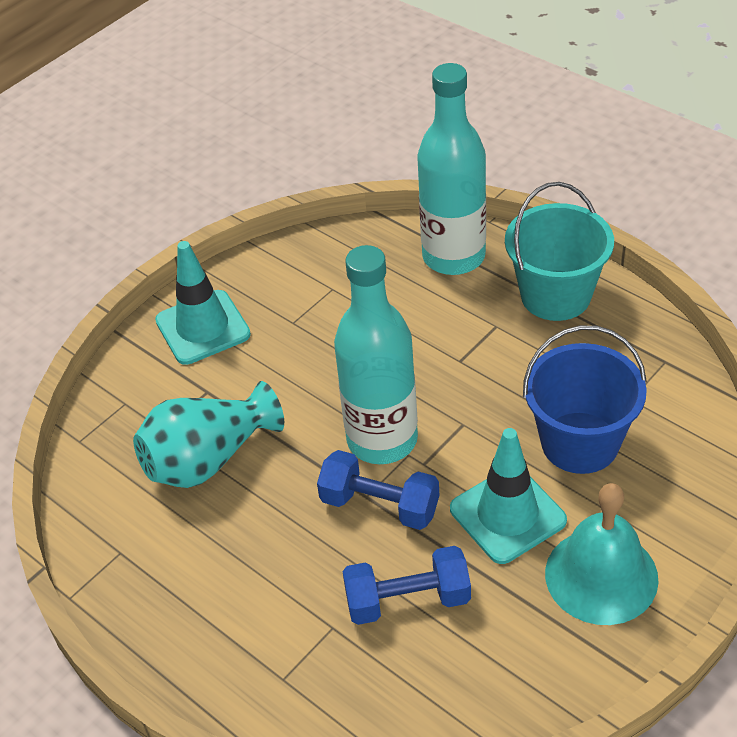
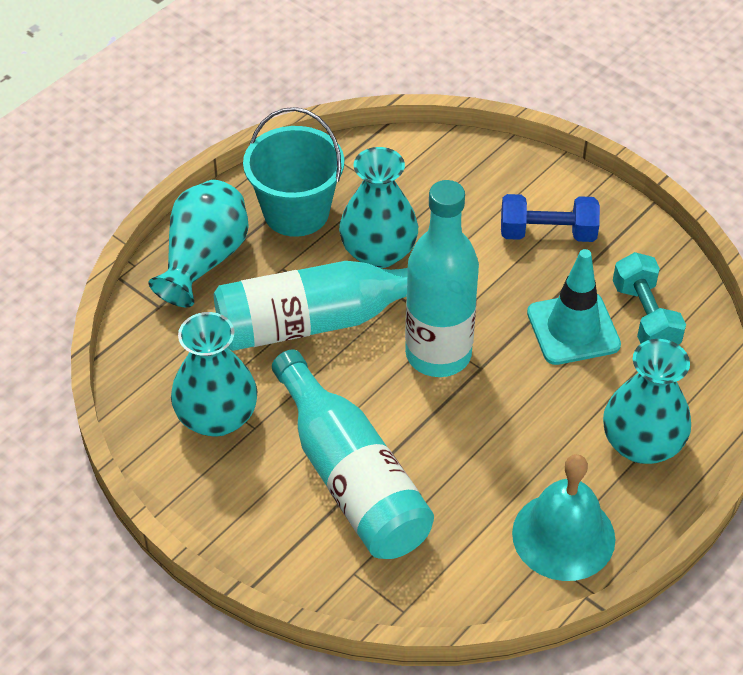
blue bucket: [523,325,647,474] = 1 -> none = 0
blue dumbbell: [317,450,439,530] [342,546,471,625] = 2 -> [501,194,600,242] = 1
turquoise bottle: [334,245,418,464] [417,63,486,275] = 2 -> [214,261,408,351] [272,349,434,559] [405,180,479,377] = 3
turquoise dumbbell: none = 0 -> [613,252,686,345] = 1
turquoise traffic cone: [155,241,251,365] [450,428,567,564] = 2 -> [527,249,621,365] = 1
turquoise vase: [133,381,284,488] = 1 -> [149,180,249,307] [171,312,257,437] [339,147,418,268] [603,339,691,464] = 4

